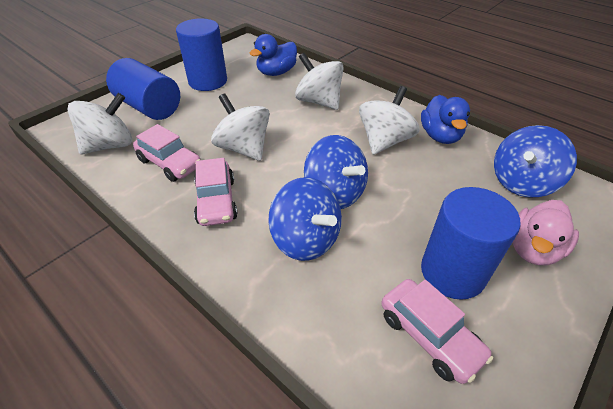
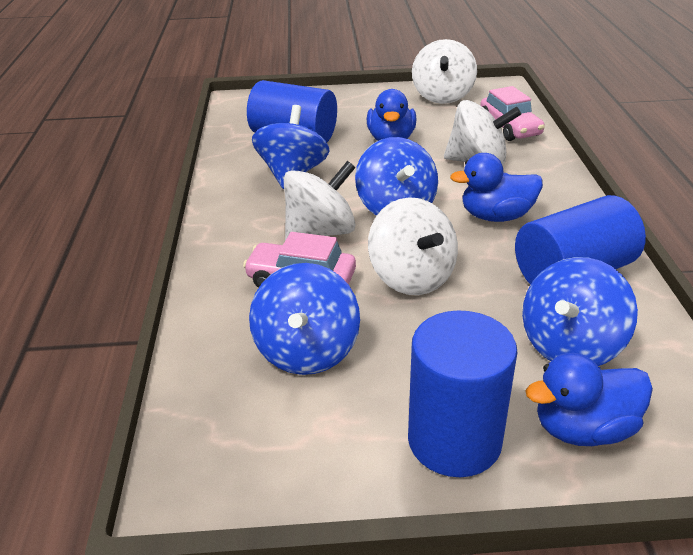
blue duck: [249,34,297,76] [421,95,470,144] = 2 -> [367,89,417,141] [450,153,543,222] [525,353,653,446] = 3
blue spinning top: [268,177,342,261] [304,135,368,209] [494,125,577,197] = 3 -> [249,263,360,375] [252,105,330,189] [355,137,438,216] [522,257,638,366] = 4
pink car: [133,124,201,182] [194,158,237,226] [382,279,493,384] = 3 -> [243,232,356,288] [480,86,545,141] = 2
pink duck: [512,200,579,265] = 1 -> none = 0

